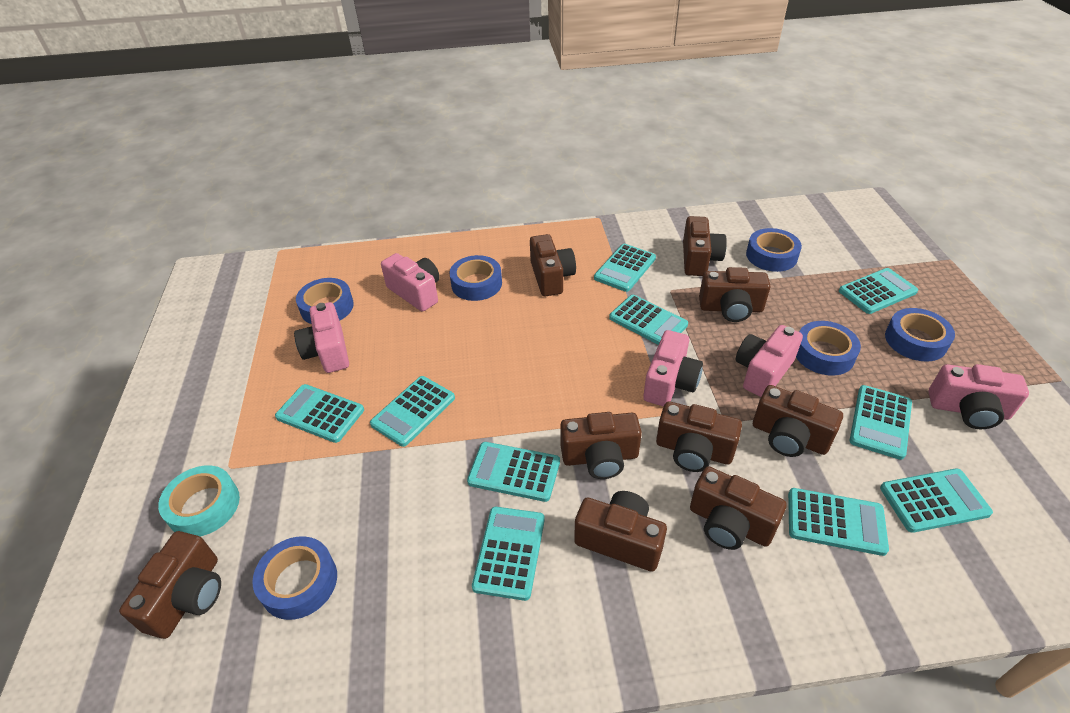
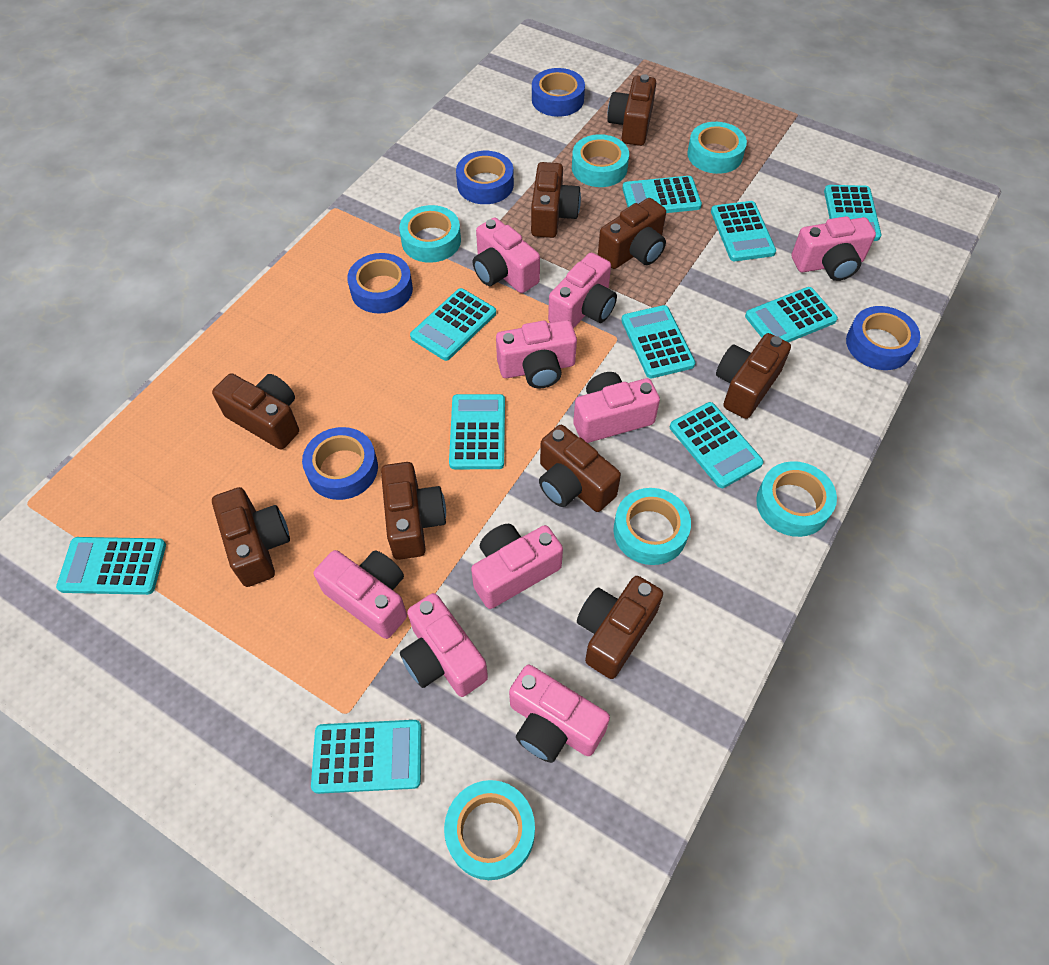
blue tape: [252,536,337,620] [296,278,354,324] [449,255,502,301] [746,228,802,272] [796,321,861,375] [885,308,955,361] = 6 -> [302,427,378,500] [347,253,413,314] [456,151,514,204] [532,68,585,117] [846,306,920,370] = 5
pink camera: [294,302,349,373] [381,253,440,312] [643,330,703,407] [736,325,803,397] [929,364,1029,429] = 5 -> [314,550,407,639] [400,593,488,697] [471,524,563,609] [473,217,540,293] [496,320,577,389] [509,665,610,763] [548,253,617,328] [573,372,660,443] [791,216,876,281] = 9
turquoise tape: [158,465,240,536] = 1 -> [399,205,461,263] [444,780,535,880] [572,134,629,187] [614,488,691,565] [687,122,747,174] [756,461,837,537] = 6

